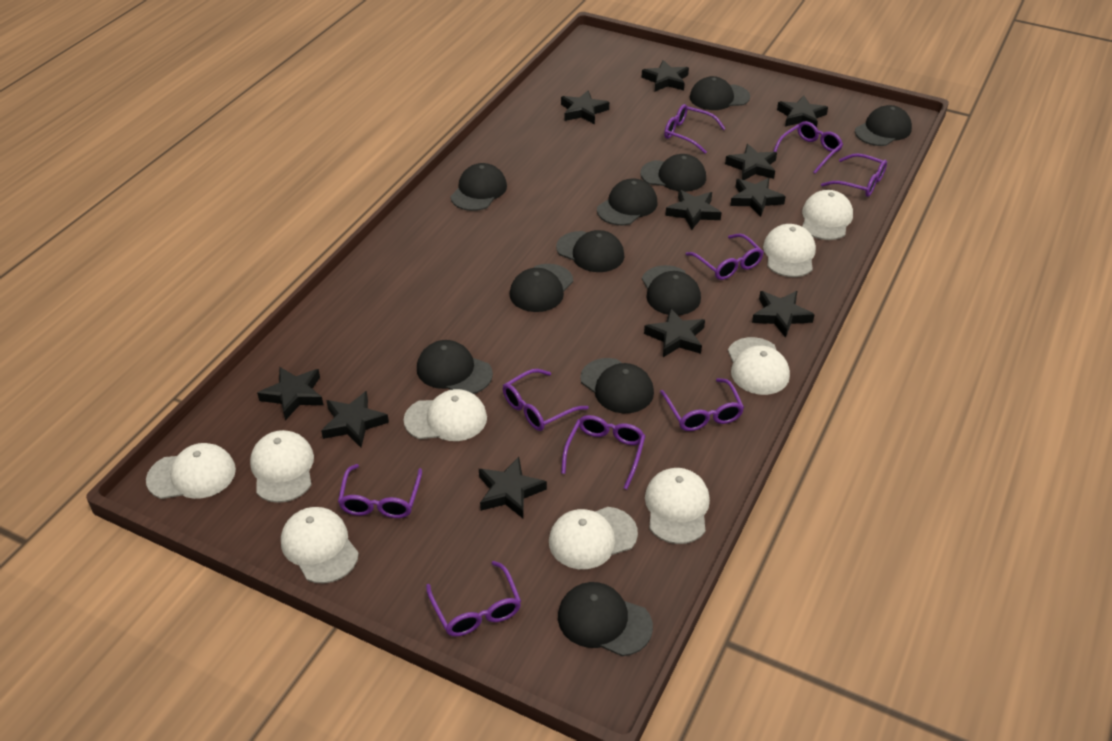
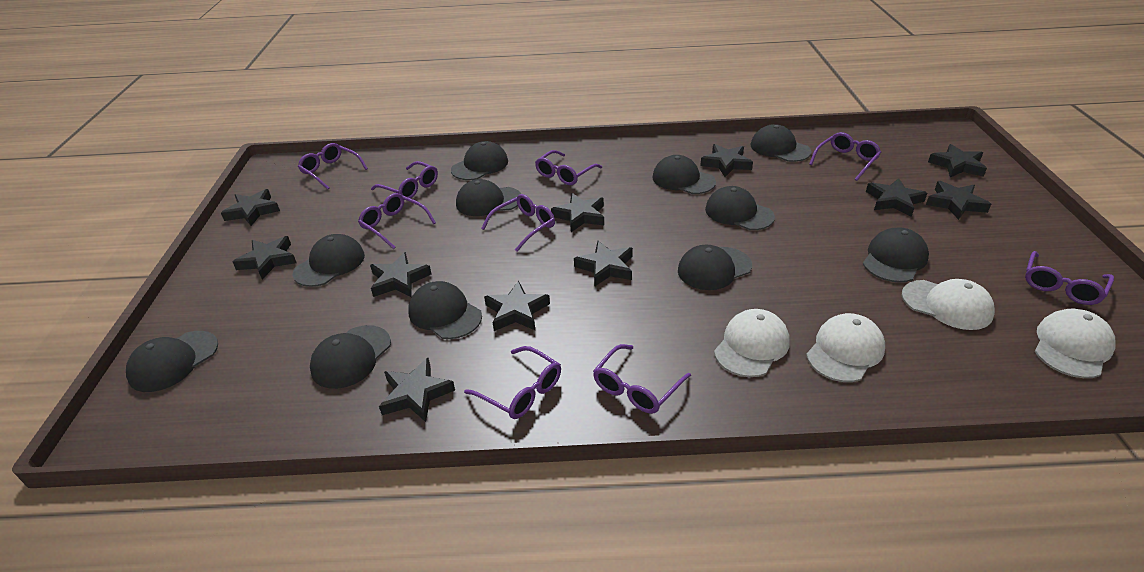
white cap: [146,443,236,499] [250,430,314,503] [281,507,359,584] [404,389,487,441] [549,507,638,569] [645,468,710,544] [728,337,790,395] [763,224,816,277] [802,190,853,240] = 9 -> [714,309,790,377] [806,313,885,382] [902,279,995,330] [1035,309,1116,378] = 4

